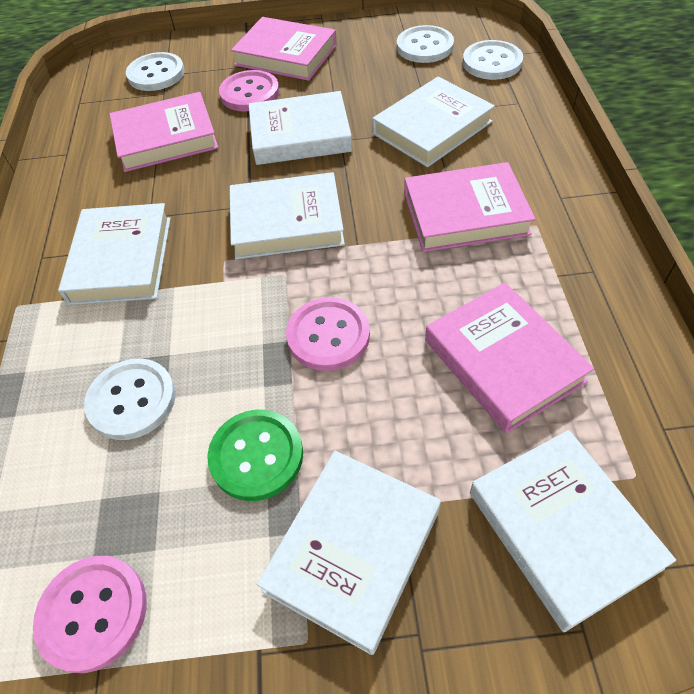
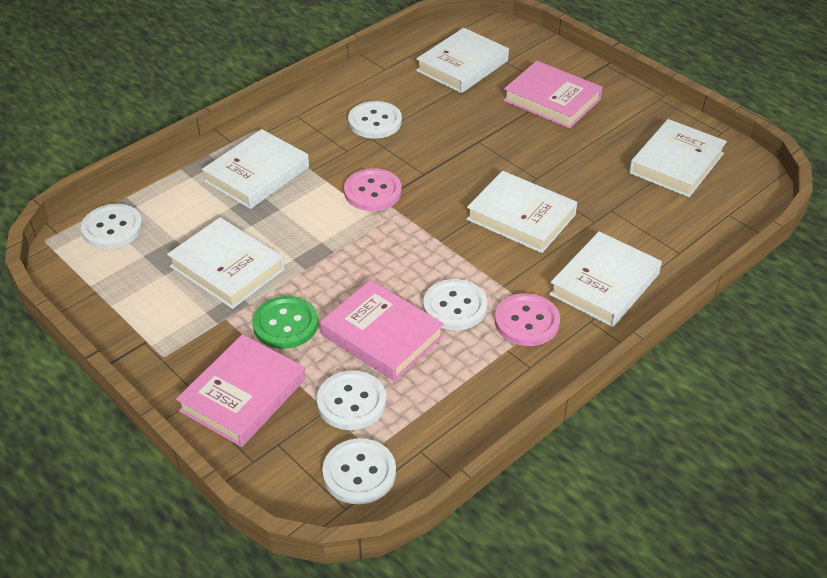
pink book: [110,92,218,172] [231,17,337,81] [404,162,536,252] [425,283,595,433] = 4 -> [176,334,306,447] [320,280,444,381] [503,61,603,129] = 3
pink button: [33,556,147,673] [219,70,279,112] [286,297,370,371] = 3 -> [344,168,402,211] [495,293,560,346] = 2
white button: [84,359,176,440] [126,52,185,91] [397,25,454,63] [463,40,523,80] = 4 -> [81,204,143,249] [317,370,386,430] [322,438,396,504] [348,101,402,139] [423,279,487,330] = 5

